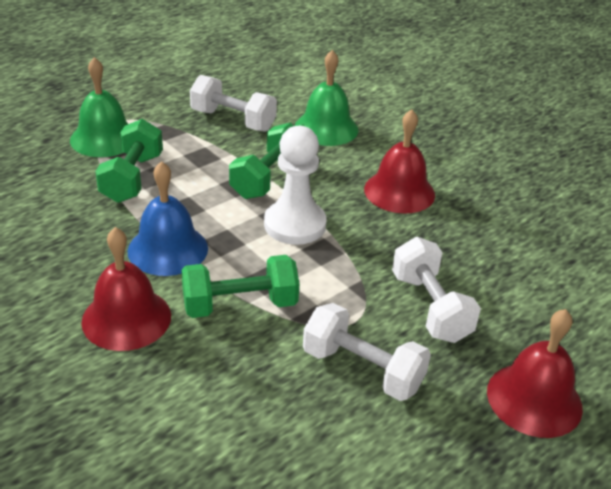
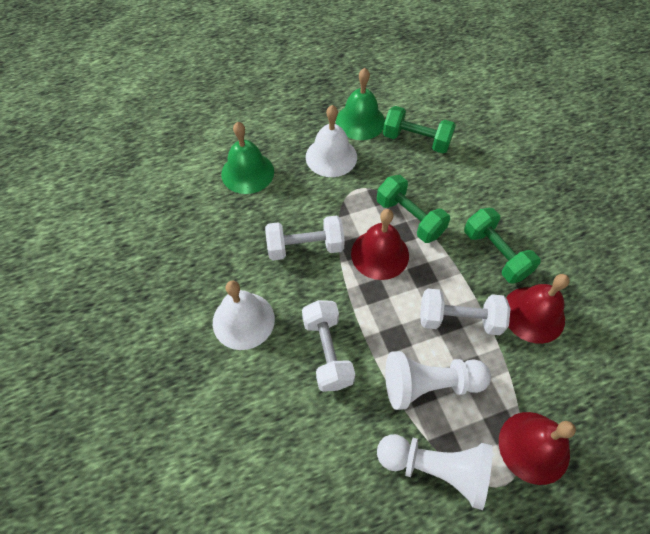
blue bell: [127,161,208,276] = 1 -> none = 0
white bell: none = 0 -> [213,281,275,350] [306,105,357,177] = 2
white pawn: [264,126,327,245] = 1 -> [377,434,493,510] [385,351,491,410] = 2

